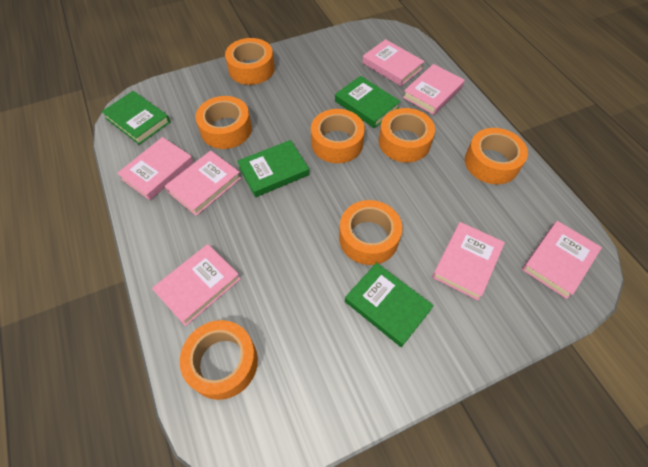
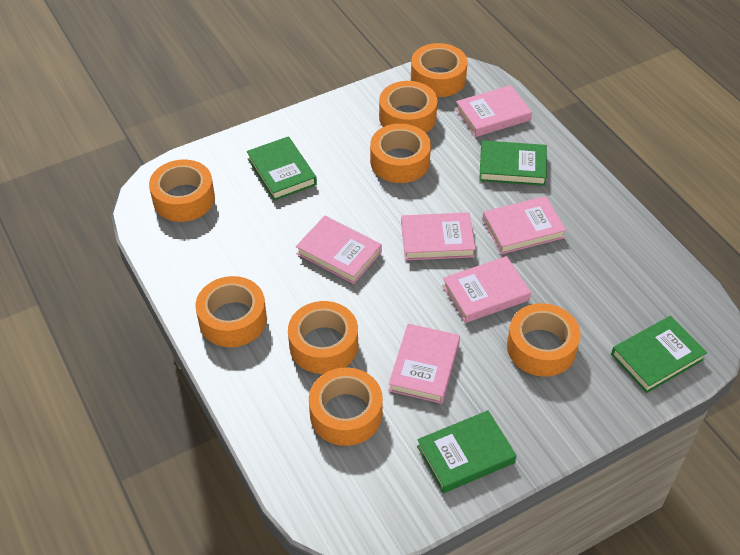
orange tape: [180,320,258,400] [195,96,252,149] [225,38,275,85] [311,109,365,163] [339,200,402,265] [379,108,435,162] [465,128,528,184] = 7 -> [149,159,215,222] [196,276,267,347] [288,301,358,374] [309,367,383,446] [370,123,431,183] [379,81,438,133] [411,43,468,97] [507,303,581,377] = 8
pink book: [117,137,194,200] [152,244,241,326] [165,150,241,216] [362,39,425,86] [403,64,465,115] [432,222,505,300] [522,221,602,299] = 7 -> [296,216,382,284] [388,324,460,404] [401,212,476,260] [442,256,531,323] [456,85,532,137] [482,196,566,254] = 6

